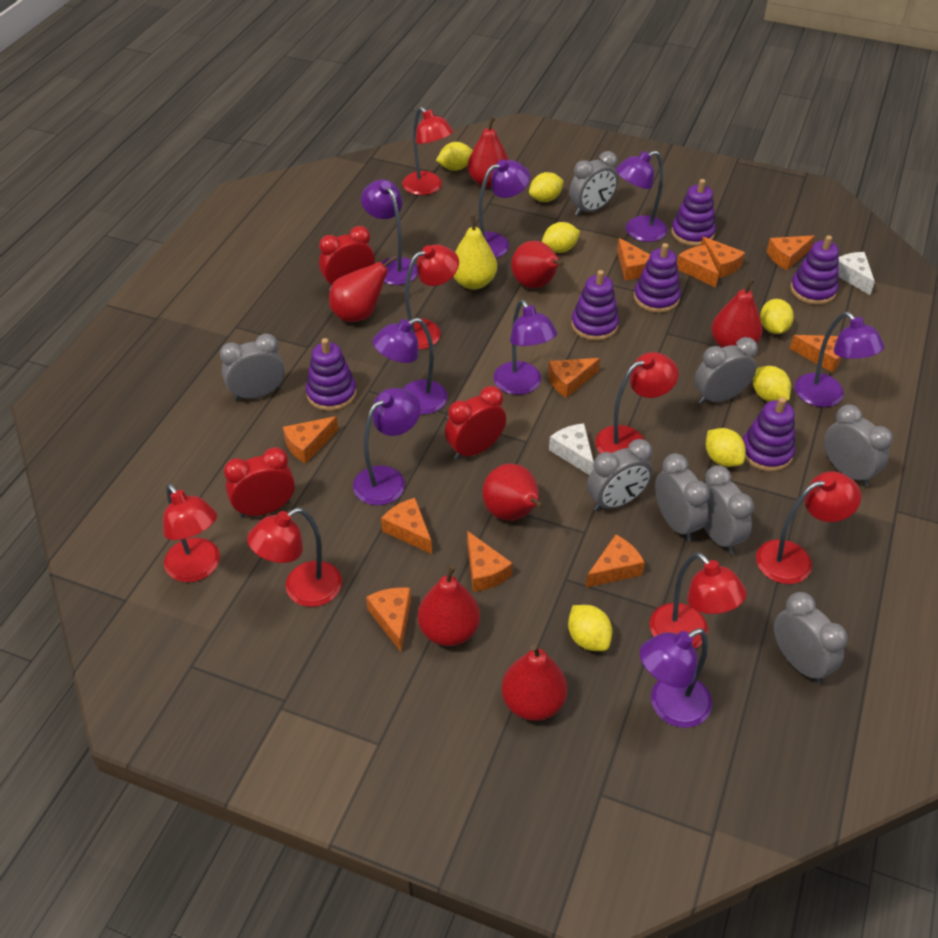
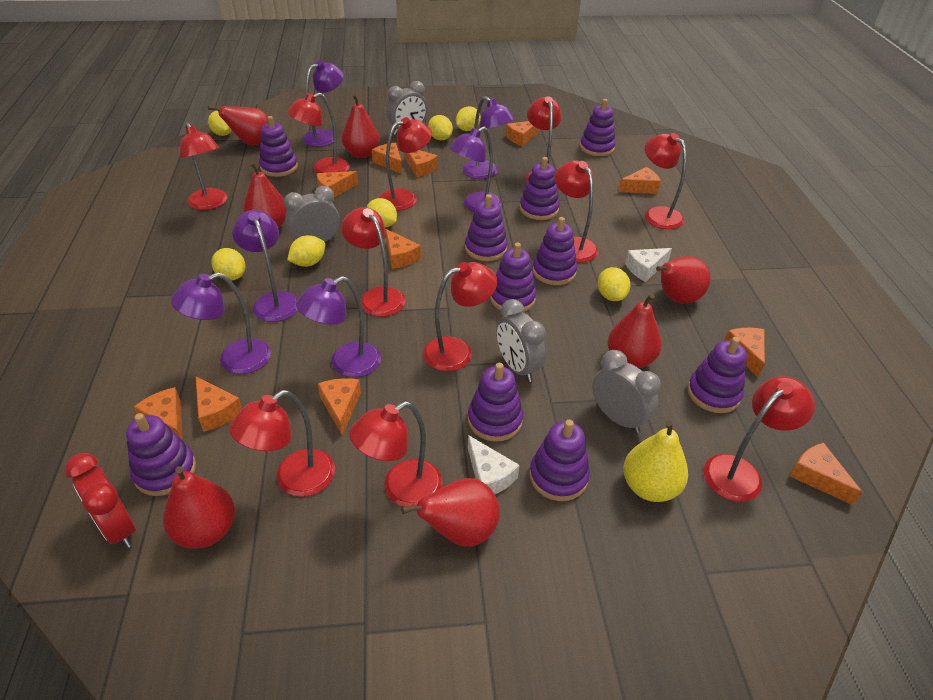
grey clock: [220,334,285,401] [569,151,618,216] [587,439,653,511] [655,453,710,541] [695,337,758,404] [704,465,754,554] [774,592,848,683] [824,404,893,486] = 8 -> [284,186,339,242] [386,81,428,135] [496,299,546,382] [592,350,661,433] = 4
purple lamp: [353,388,421,505] [361,179,418,285] [373,318,448,414] [479,159,530,258] [493,300,557,395] [616,151,668,242] [639,628,712,728] [795,312,884,407] = 8 -> [171,272,271,374] [232,210,298,322] [296,276,381,377] [302,60,344,147] [450,127,502,212] [462,96,514,179] = 6
purple stacking toy: [306,338,357,411] [571,270,619,341] [634,243,681,313] [671,179,716,246] [743,397,795,472] [790,235,839,305] = 6 -> [126,413,196,496] [259,116,298,177] [465,194,508,261] [468,363,523,442] [490,243,536,312] [520,157,560,220] [529,420,590,501] [532,217,577,285] [580,99,616,156] [687,337,747,413] = 10
red clock: [224,447,295,518] [319,226,375,291] [445,386,506,460] = 3 -> [65,453,136,548] = 1
red lamp: [163,483,220,582] [247,508,342,607] [402,107,454,195] [405,244,459,350] [595,352,679,454] [650,552,747,649] [756,471,861,584] = 7 -> [180,122,227,210] [229,390,335,497] [287,93,349,173] [341,207,405,317] [349,401,443,507] [379,117,432,211] [423,262,497,371] [525,96,562,182] [555,160,598,262] [645,133,687,229] [704,376,815,502] = 11

